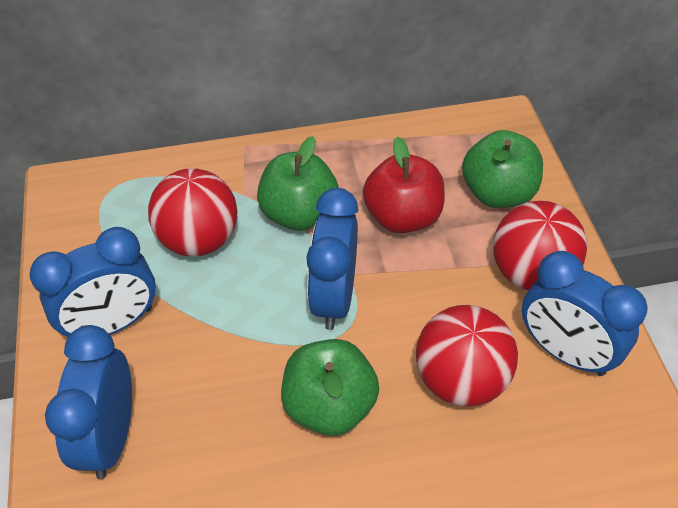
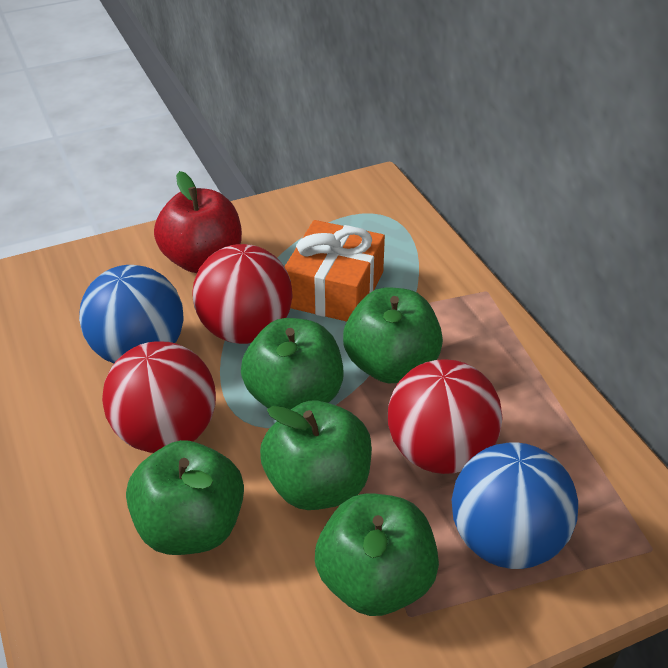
blue ball: none = 0 -> [79,265,184,363] [452,443,578,569] = 2
blue clock: [29,227,156,337] [45,325,132,479] [306,188,358,330] [522,251,647,376] = 4 -> none = 0
green apple: [257,136,339,231] [281,339,379,436] [462,130,543,208] = 3 -> [126,440,244,555] [241,318,344,410] [260,401,372,510] [315,494,439,616] [343,288,443,383] = 5
orange gift: none = 0 -> [284,220,385,322] = 1

